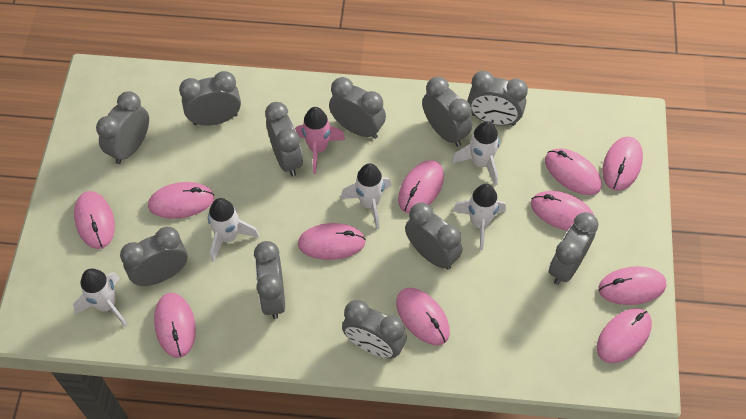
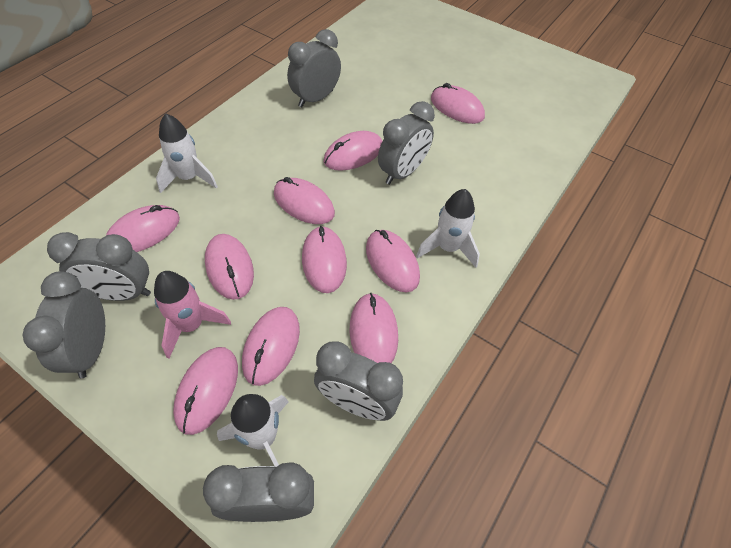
grey clock: [96,91,149,164] [120,227,188,286] [179,71,241,126] [254,241,285,319] [265,102,303,177] [329,77,386,139] [342,300,407,358] [405,202,462,270] [422,77,472,147] [467,71,528,126] [549,212,599,285] = 11 -> [23,271,105,379] [47,232,151,301] [203,462,314,522] [287,29,341,107] [314,341,403,421] [378,101,435,185] = 6
pink mouse: [74,191,115,249] [148,182,214,219] [154,293,196,358] [298,223,366,260] [396,288,450,345] [398,160,444,213] [531,191,594,231] [545,148,601,195] [597,308,652,363] [598,266,666,305] [602,136,643,191] = 11 -> [106,205,180,252] [173,347,238,435] [205,234,254,300] [242,307,300,386] [274,177,335,224] [302,226,347,293] [324,131,382,171] [350,293,398,363] [366,230,420,293] [431,83,485,124] = 10
white rocket: [73,269,128,327] [208,198,259,262] [340,163,391,230] [452,121,500,186] [453,184,506,251] = 5 -> [156,114,218,193] [217,394,289,466] [416,189,480,268] = 3

